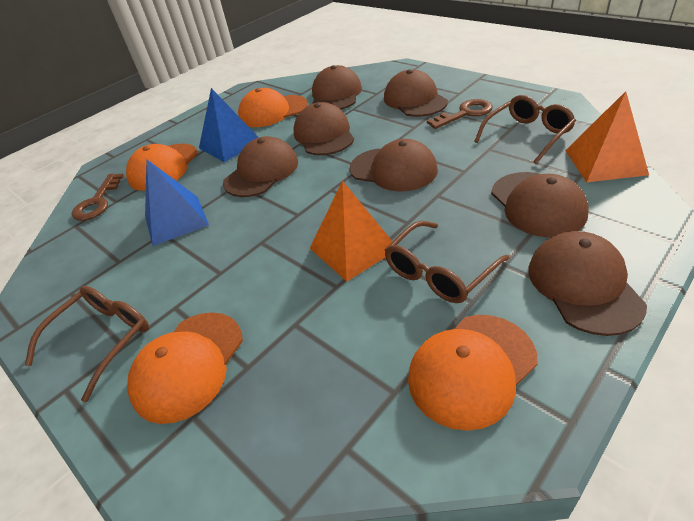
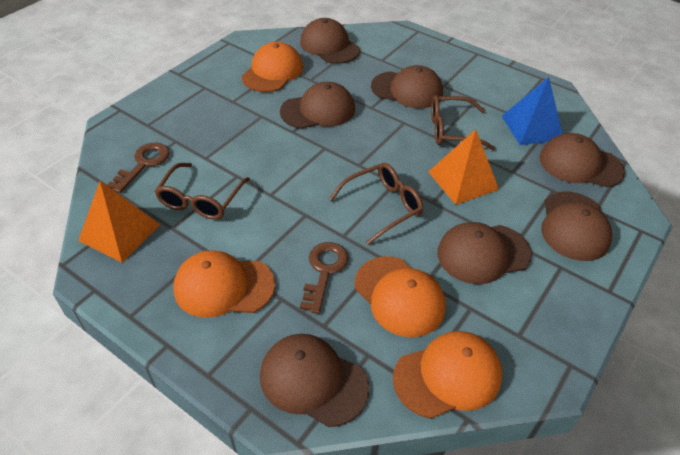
blue pyramid: [145,160,209,246] [199,88,259,162] = 2 -> [502,77,563,145] = 1

